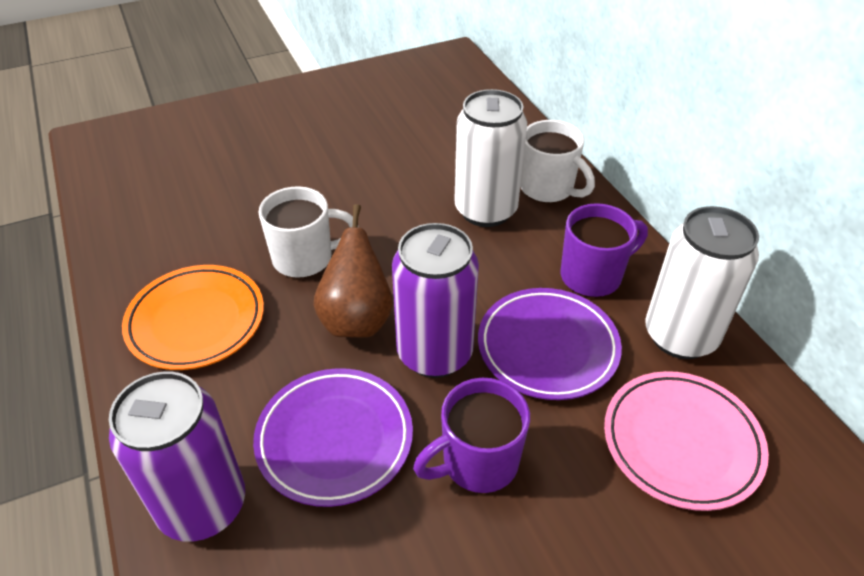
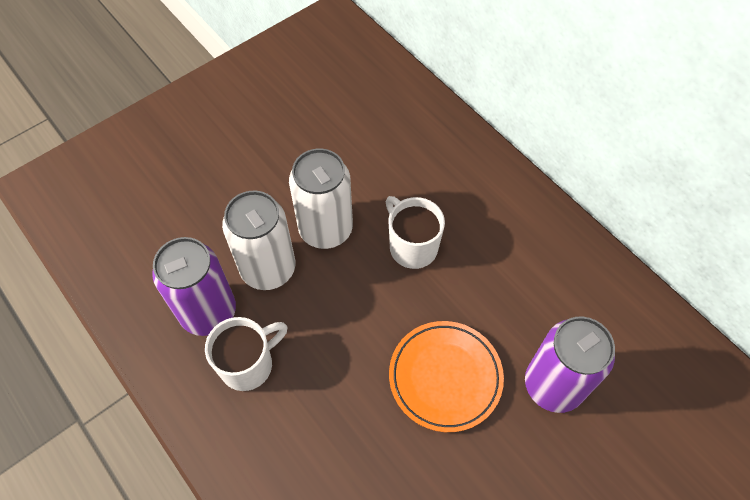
brown pear: [314,204,393,337] = 1 -> none = 0
pink plate: [604,371,769,511] = 1 -> none = 0
purple mug: [413,378,530,493] [561,203,648,297] = 2 -> none = 0
purple plate: [253,368,413,507] [478,288,622,400] = 2 -> none = 0

